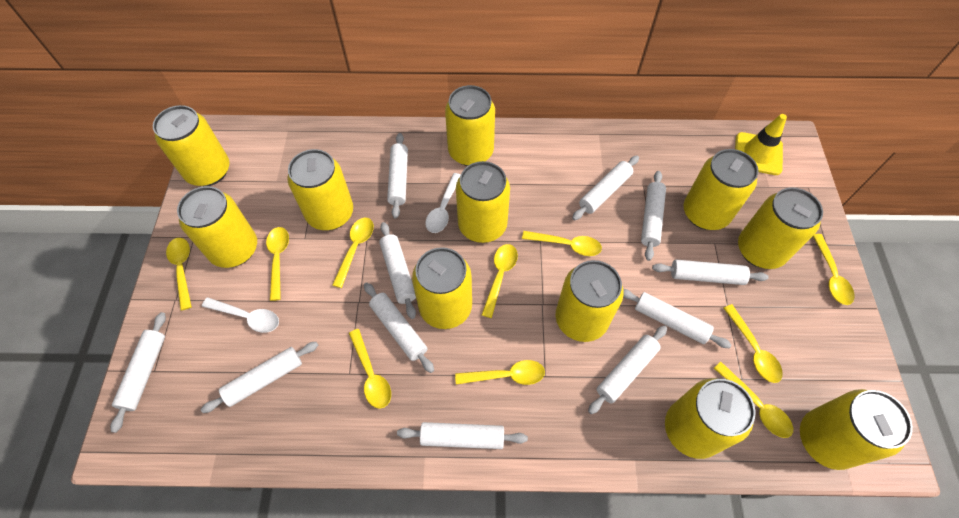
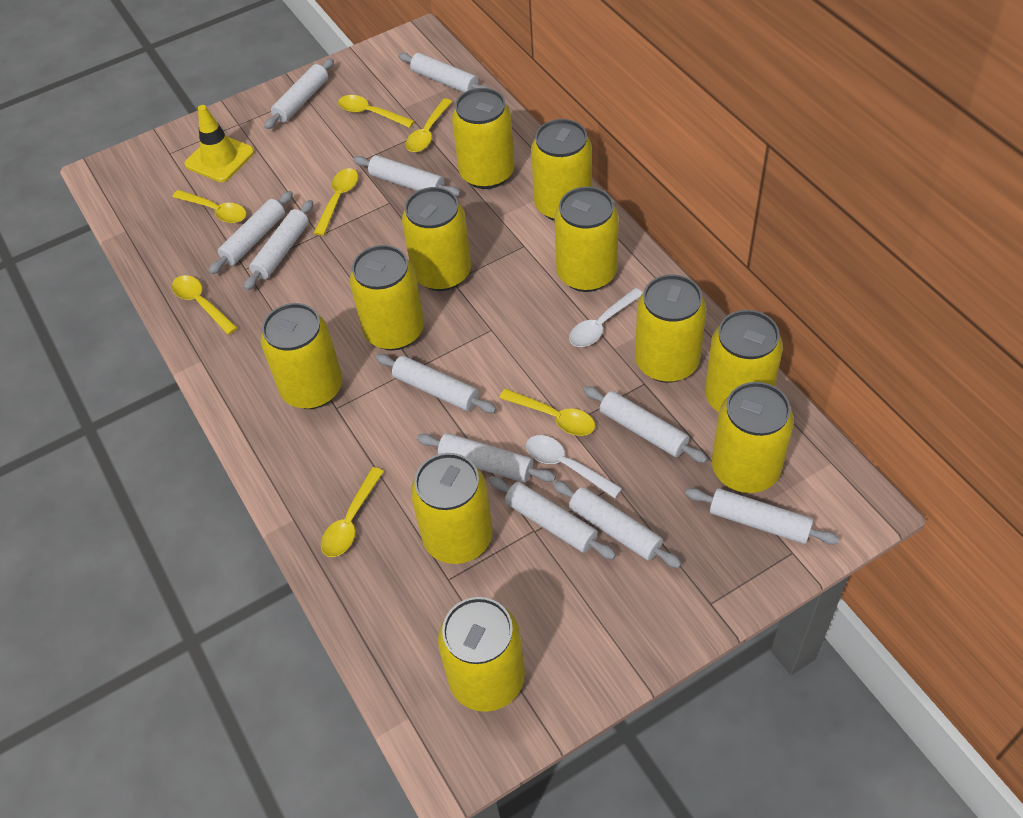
yellow spoon: [166,238,192,310] [266,227,289,301] [332,218,374,288] [349,329,391,409] [455,360,545,385] [482,244,518,318] [522,231,602,256] [713,362,793,438] [724,304,783,383] [813,234,854,305] = 10 -> [172,190,247,223] [172,275,238,335] [314,168,358,236] [321,467,384,557] [338,95,415,128] [406,99,453,152] [499,389,595,436] = 7

